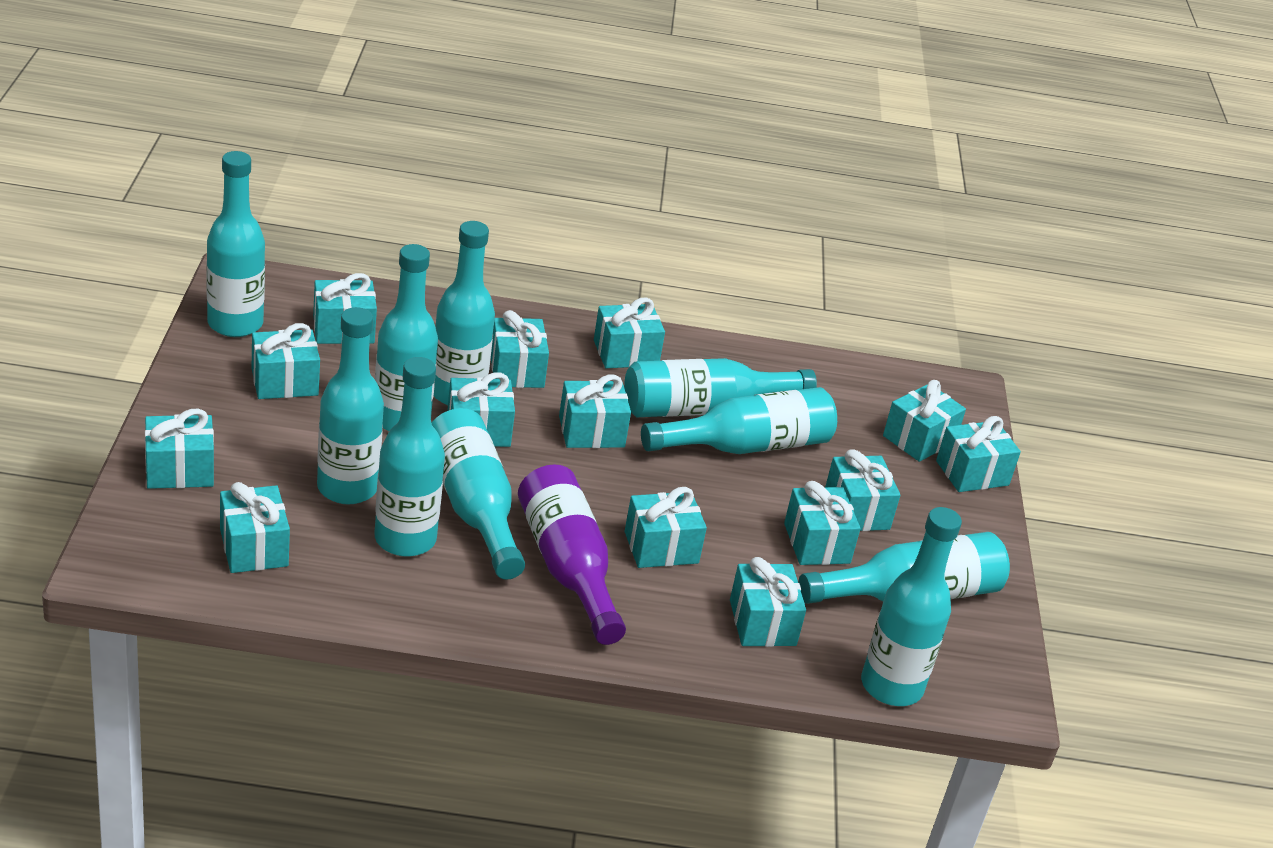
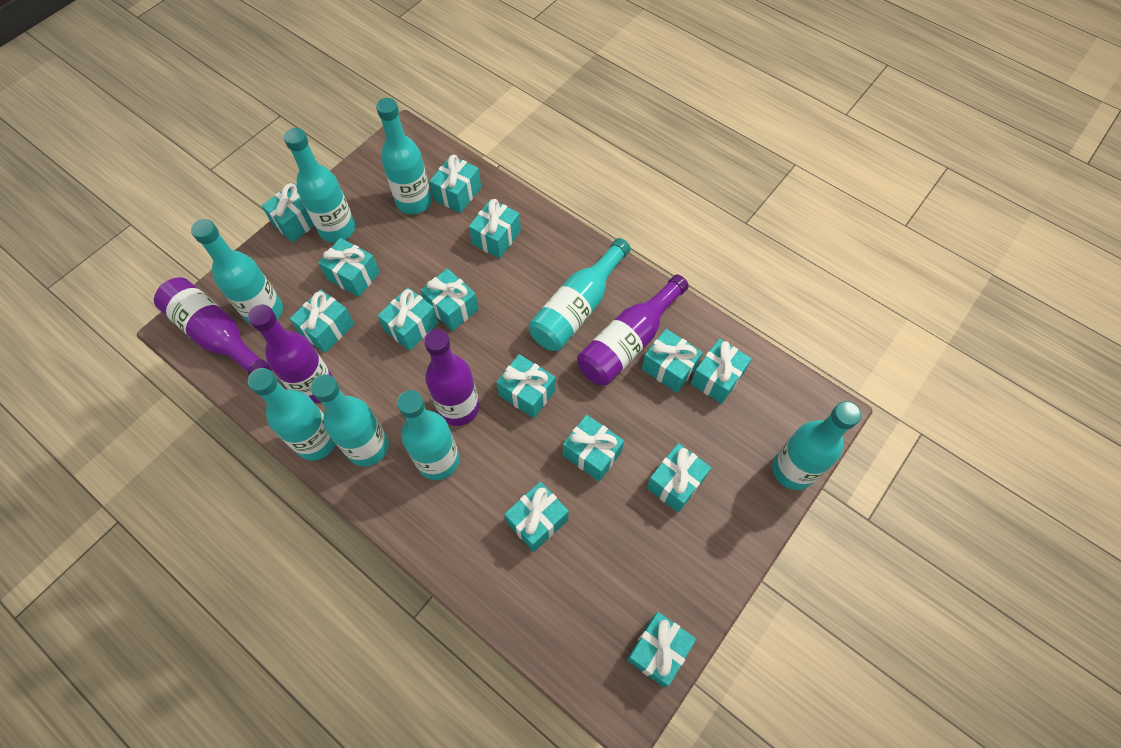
purple bottle: [518,465,626,645] = 1 -> [154,277,272,375] [248,304,333,404] [424,329,480,426] [577,274,689,386] = 4
turquoise bottle: [207,151,265,337] [317,307,384,505] [374,357,445,557] [375,244,438,431] [432,408,525,580] [434,221,495,405] [624,358,817,417] [641,387,837,454] [798,532,1010,604] [861,507,962,706] = 10 -> [191,219,283,325] [248,368,336,461] [284,128,355,243] [311,374,389,466] [376,98,432,214] [397,390,460,480] [529,238,631,351] [772,401,861,490] = 8

